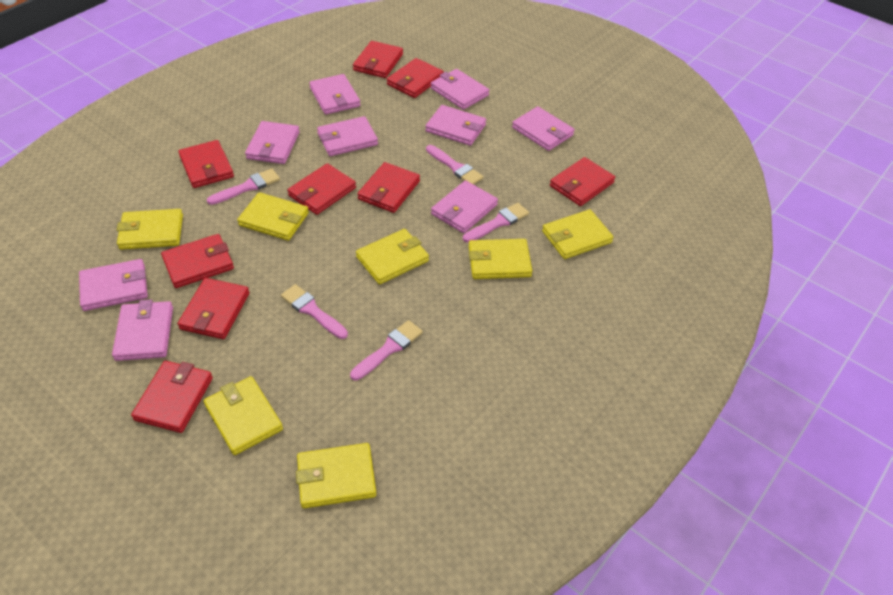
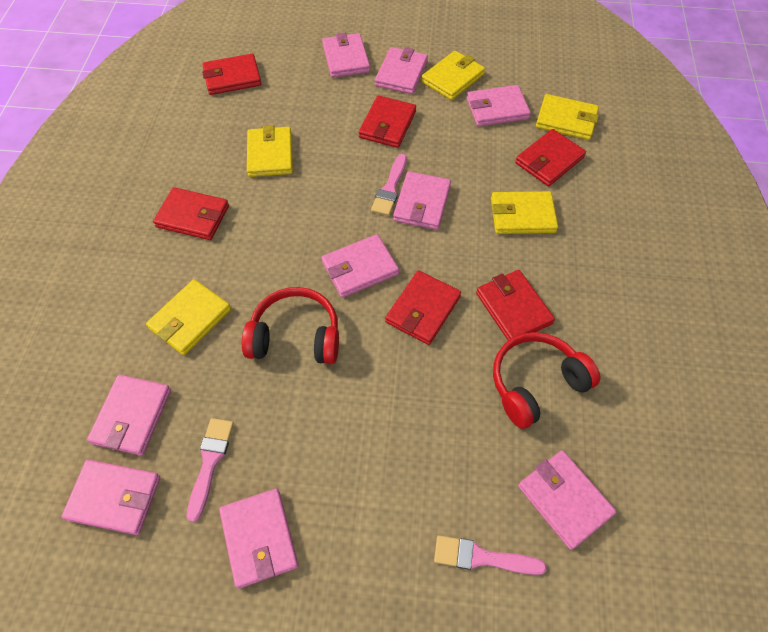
pink brush: [207,169,280,205] [281,284,348,339] [350,320,423,381] [426,145,483,185] [463,203,529,243] = 5 -> [187,418,234,522] [371,154,407,216] [434,535,547,575] = 3
red headphones: none = 0 -> [242,287,339,364] [493,332,600,429] = 2
red wallet: [131,361,213,433] [161,234,234,288] [178,140,234,188] [178,278,249,339] [288,163,356,215] [353,41,403,78] [358,162,420,213] [387,58,444,98] [550,157,615,206] = 9 -> [153,187,229,240] [202,54,262,95] [359,95,416,148] [385,270,461,345] [476,270,555,341] [515,129,586,186] = 6
yellow wallet: [117,209,183,250] [204,376,283,455] [237,192,309,241] [296,443,376,508] [356,229,429,284] [469,239,532,279] [542,209,613,259] = 7 -> [146,279,231,355] [247,125,293,177] [421,51,485,100] [491,191,558,234] [536,94,599,140] = 5

